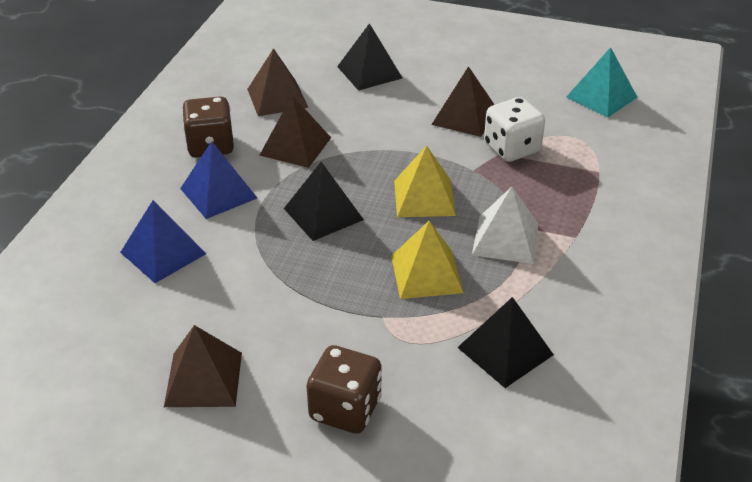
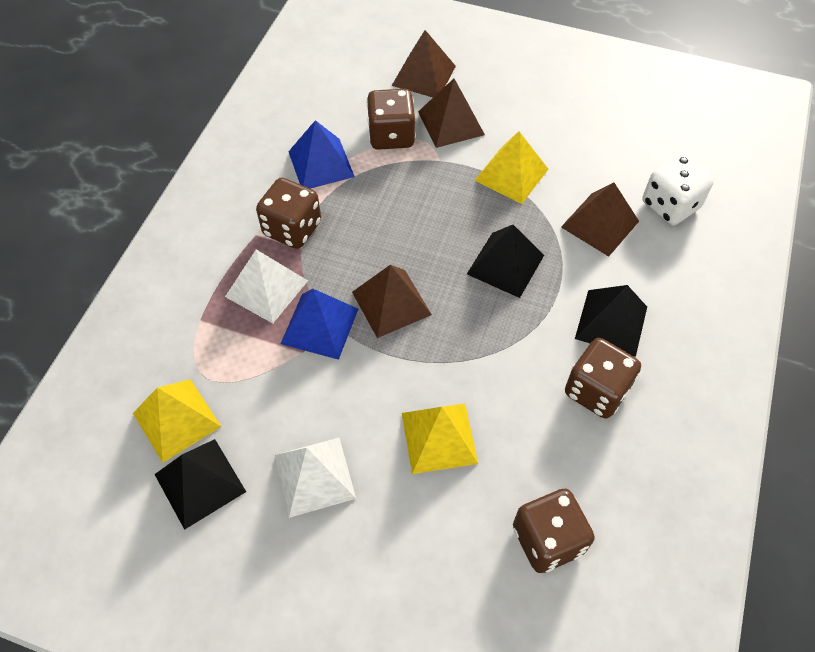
brown dice: [182,96,234,157] [307,345,382,434] = 2 -> [256,178,321,249] [367,89,416,150] [513,488,595,573] [565,338,641,419] = 4
turquoise pyramid: [566,47,637,118] = 1 -> none = 0
white pyramid: [472,187,539,264] = 1 -> [225,250,308,323] [275,437,356,518] = 2
yellow pyramid: [391,221,463,299] [394,146,456,217] = 2 -> [133,379,221,463] [402,404,478,474] [475,131,548,204] = 3

